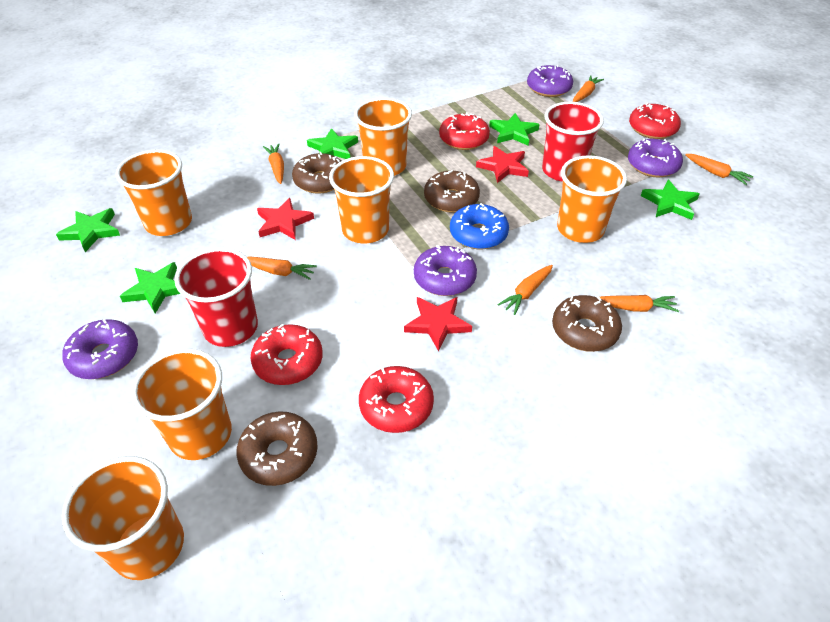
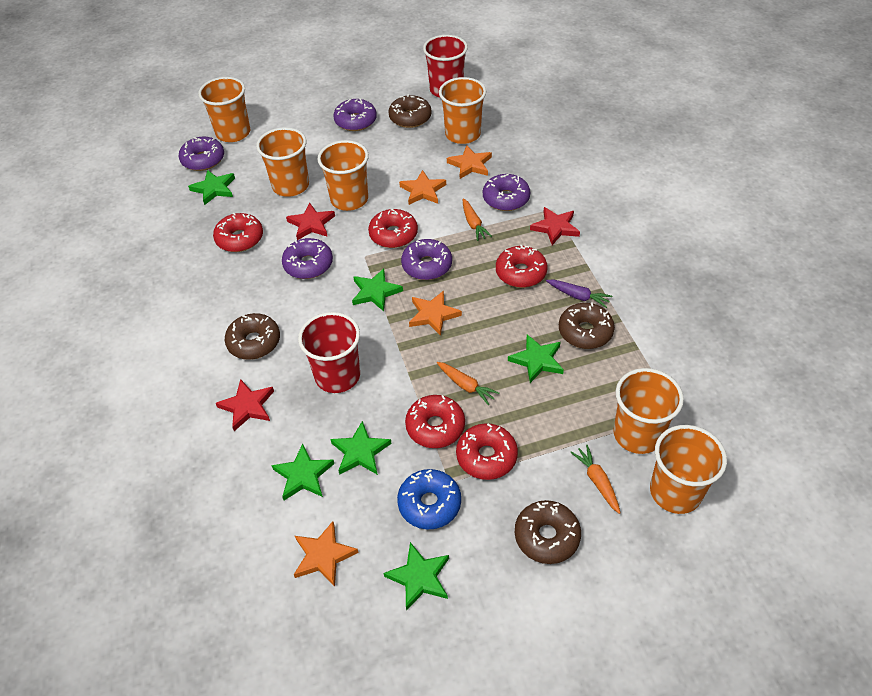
green star: [56,208,120,252] [120,262,180,314] [307,128,358,159] [489,113,539,146] [641,180,699,220] = 5 -> [188,170,235,205] [271,444,334,500] [330,421,392,475] [352,268,403,311] [383,542,449,611] [508,334,564,383] = 6
orange carrot: [247,256,317,280] [263,144,284,184] [497,265,553,315] [573,75,604,102] [600,295,679,312] [685,154,753,185] = 6 -> [437,362,499,405] [463,198,492,241] [570,445,621,514] = 3
orange star: none = 0 -> [294,521,359,586] [399,170,446,205] [409,291,462,336] [447,145,492,179] = 4
purple carrot: none = 0 -> [546,280,612,308] = 1
purple donut: [62,319,138,379] [414,245,477,296] [527,65,573,97] [628,138,683,177] = 4 -> [179,137,224,171] [282,238,333,279] [333,98,377,131] [401,239,452,280] [483,174,530,211] = 5
red donut: [251,324,323,385] [359,366,434,433] [439,112,490,150] [629,103,681,139] = 4 -> [213,213,263,252] [368,208,418,248] [405,395,465,448] [456,423,518,480] [496,245,548,288] = 5

